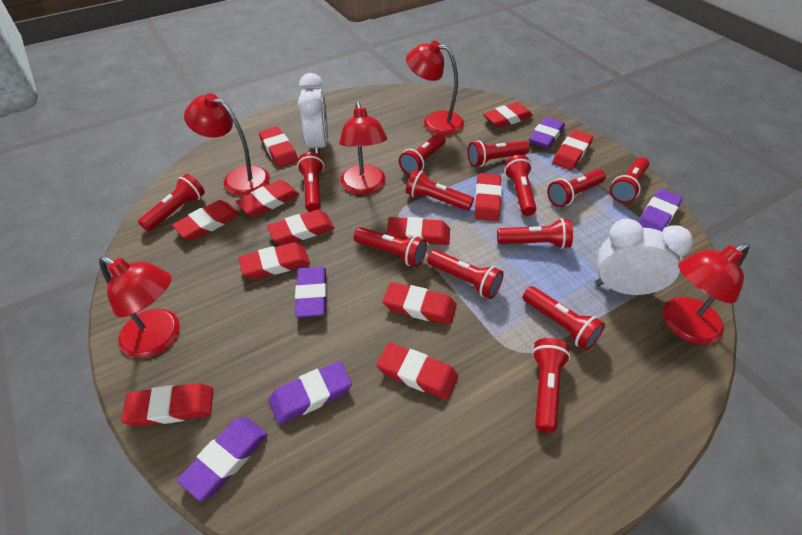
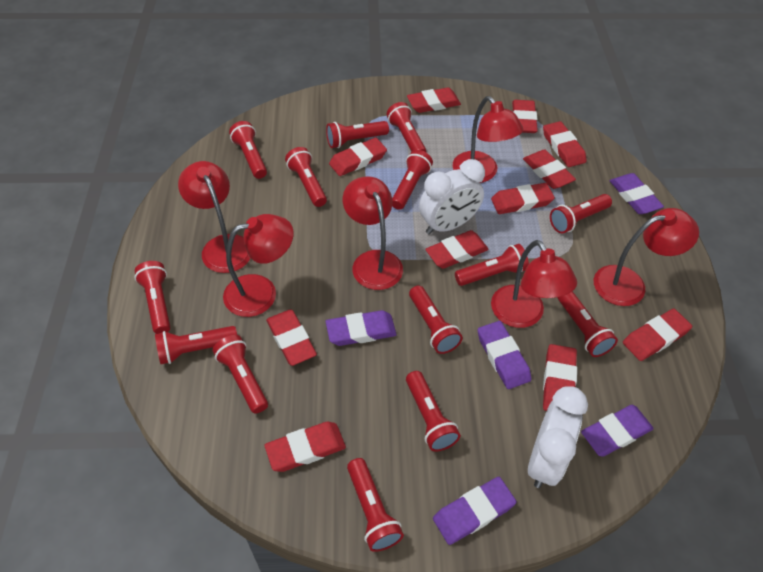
red eraser: [121,383,213,426] [172,200,240,240] [236,180,299,217] [239,242,310,279] [259,126,298,167] [267,210,334,245] [376,343,458,400] [383,282,457,325] [386,217,450,245] [475,173,502,221] [483,102,533,128] [552,130,593,170] = 12 -> [264,422,346,472] [266,310,317,366] [329,138,387,176] [407,87,461,113] [425,230,489,269] [491,183,555,214] [512,100,538,133] [523,150,576,189] [543,121,587,167] [543,344,577,411] [623,309,692,361] = 11
red flashlight: [138,174,205,232] [297,152,324,212] [354,227,427,267] [399,133,446,175] [406,169,474,211] [427,250,504,299] [468,140,530,167] [497,218,573,249] [504,155,537,216] [523,286,605,350] [532,338,571,433] [547,169,606,207] [610,157,649,203] = 13 -> [134,261,171,334] [155,326,237,364] [212,335,268,414] [229,121,267,179] [285,147,327,207] [326,121,389,148] [347,458,404,552] [387,102,426,152] [392,150,433,210] [406,371,460,451] [409,285,463,354] [455,244,529,286] [550,194,612,233] [557,291,618,357] = 14
red lamp: [99,256,180,358] [184,93,270,196] [339,102,387,195] [406,41,464,135] [663,243,750,345] = 5 -> [178,161,251,273] [223,214,294,317] [343,176,403,290] [453,96,523,183] [491,240,577,328] [594,208,699,306] = 6

